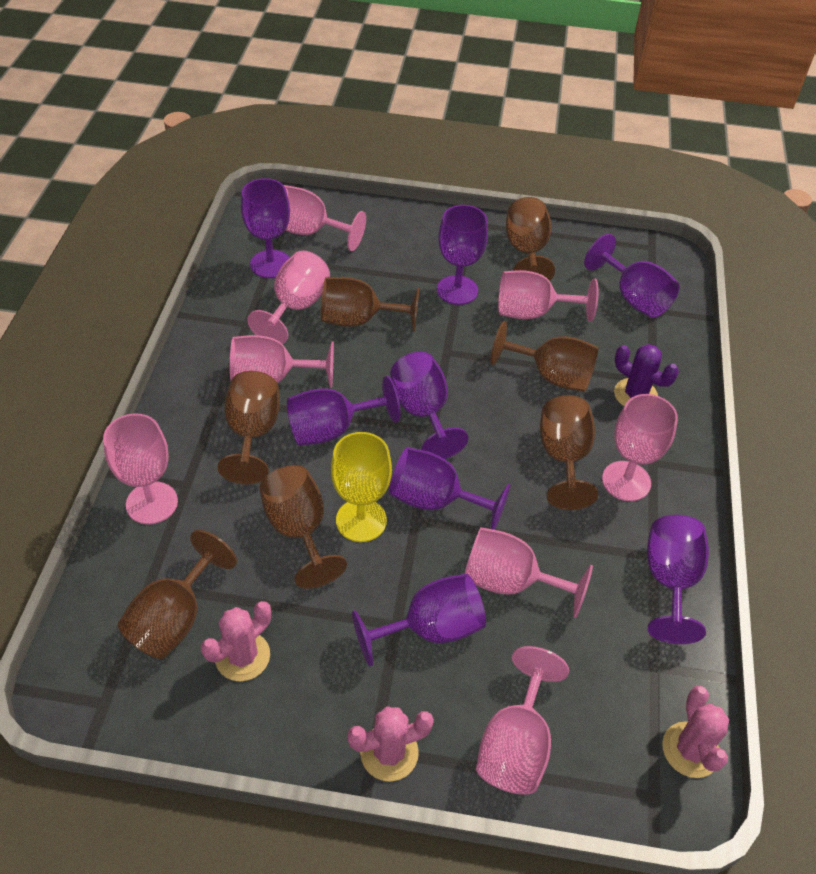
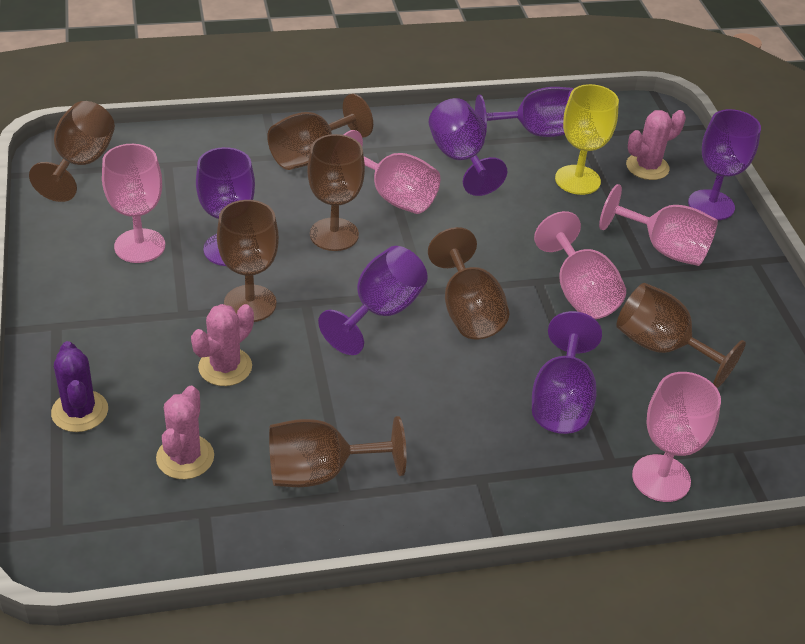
pink goblet: [103,414,178,524] [230,335,334,388] [248,250,330,344] [284,185,366,251] [464,527,593,618] [476,646,569,795] [498,270,598,322] [602,394,678,501] = 8 -> [102,144,165,263] [344,130,441,214] [534,211,626,319] [599,184,718,266] [632,372,721,502] = 5
purple goblet: [241,178,290,278] [287,376,401,446] [352,573,486,667] [389,447,510,530] [390,352,468,459] [437,205,488,305] [584,234,680,318] [647,515,709,644] = 8 -> [196,147,255,266] [318,246,428,355] [429,98,507,196] [475,87,573,137] [532,311,602,434] [688,109,761,220] = 6

